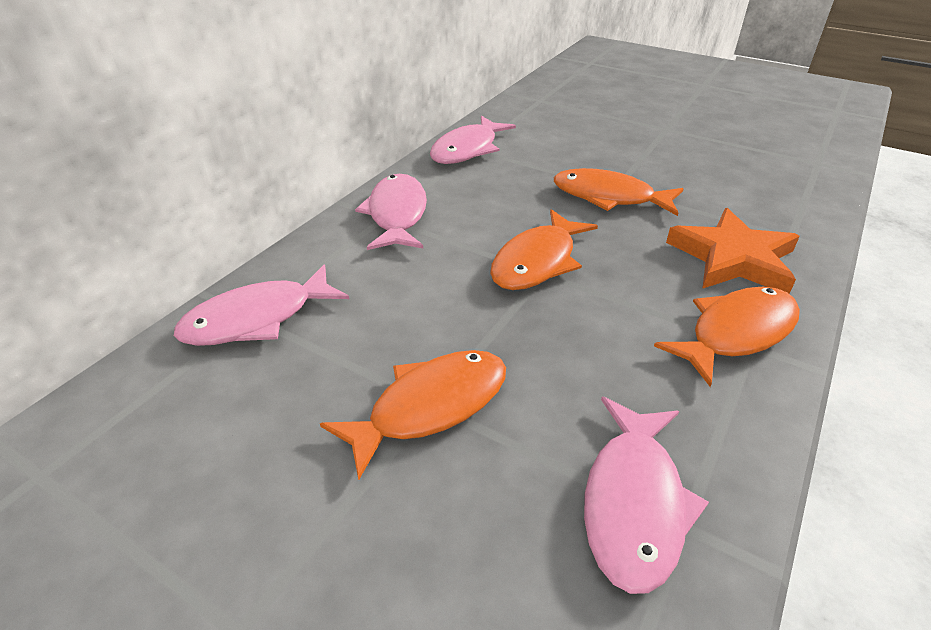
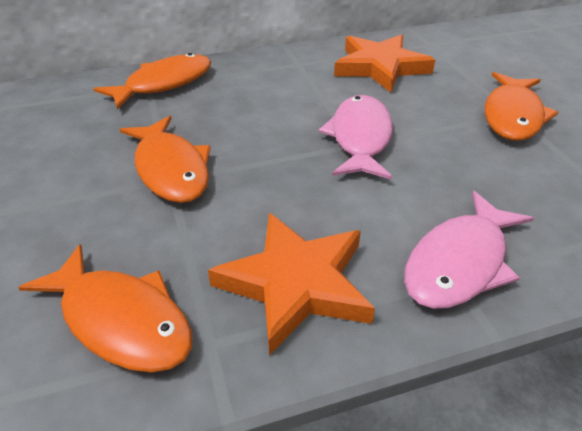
orange star: [666,208,800,294] = 1 -> [208,213,375,356] [334,34,435,93] = 2
pink fish: [174,264,349,346] [355,174,427,250] [430,116,516,164] [584,397,709,594] = 4 -> [319,95,393,180] [404,191,534,309] = 2

